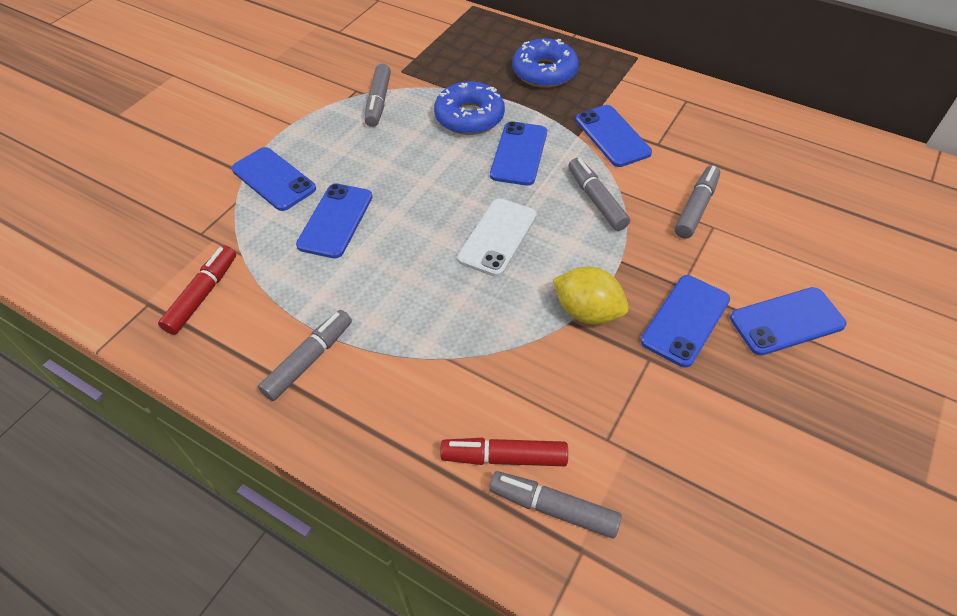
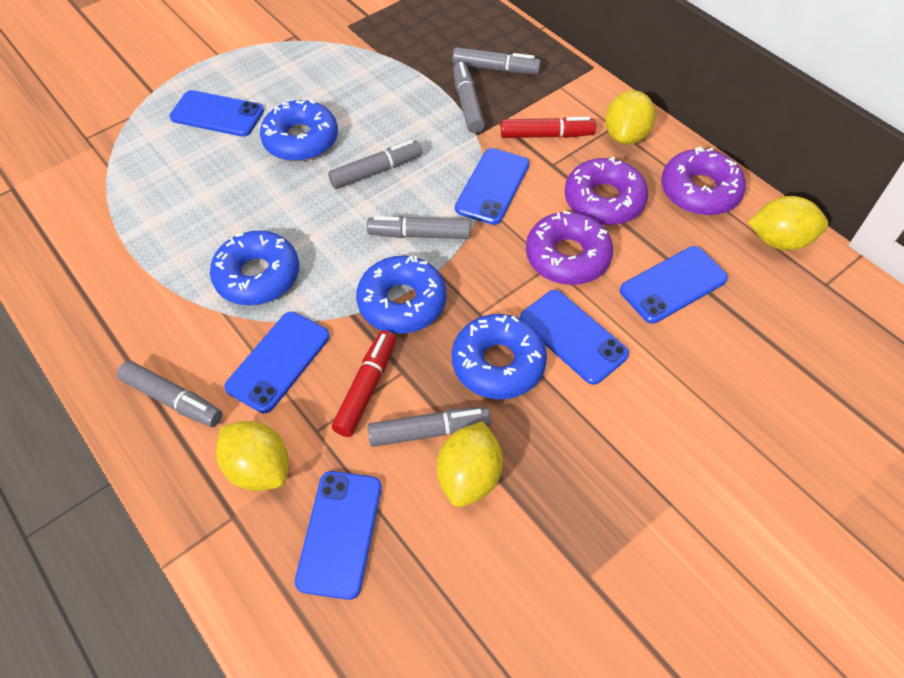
blue donut: [434,81,505,135] [512,39,579,88] = 2 -> [210,231,299,305] [260,99,338,161] [356,256,446,334] [452,314,547,399] = 4
grey marker: [258,310,352,401] [365,64,391,127] [489,471,622,538] [568,158,630,231] [675,165,720,239] = 5 -> [117,361,223,427] [328,140,422,189] [367,216,471,239] [367,407,491,447] [452,47,541,74] [453,62,485,133] = 6
purple donut: none = 0 -> [526,211,613,285] [564,156,648,225] [661,147,746,215] = 3
white phone: [457,198,537,277] = 1 -> none = 0
yellow lemon: [553,267,629,325] = 1 -> [216,421,288,491] [437,421,503,507] [605,90,655,145] [748,196,828,251] = 4

